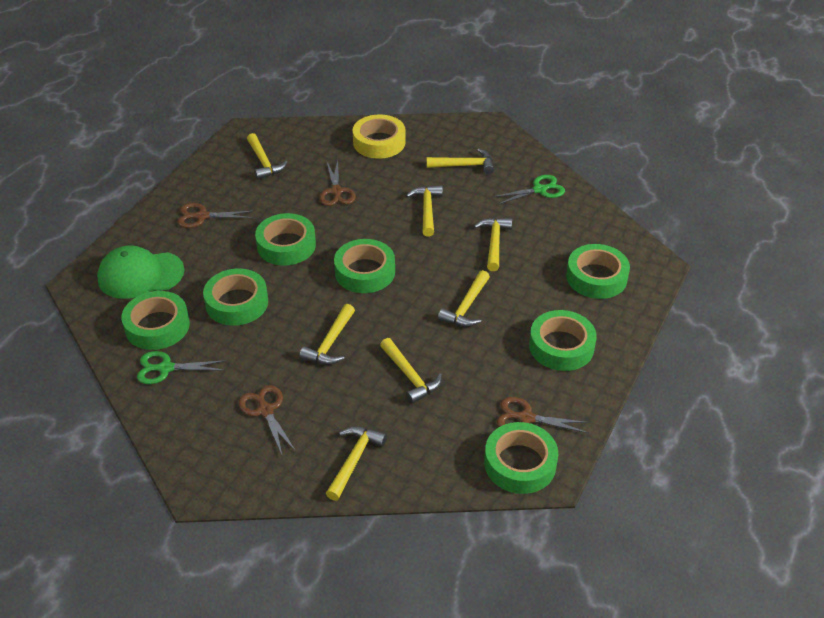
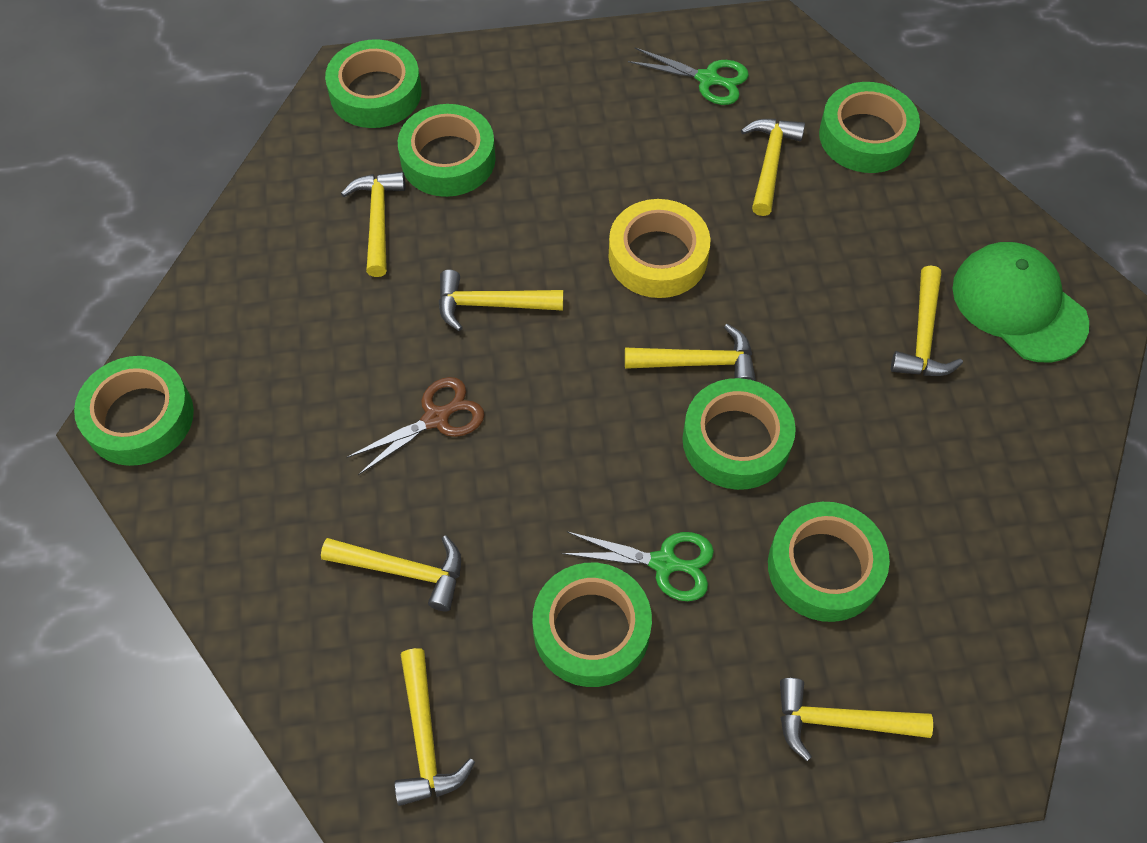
brown scissors: [177,203,254,228] [239,385,296,455] [319,160,356,206] [497,397,590,433] = 4 -> [346,377,484,475] = 1

